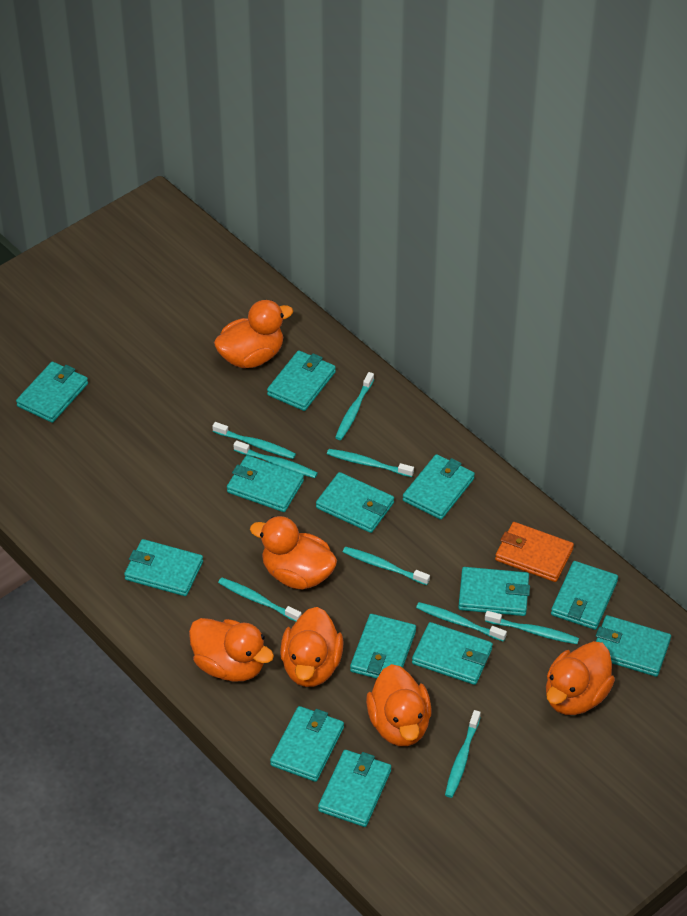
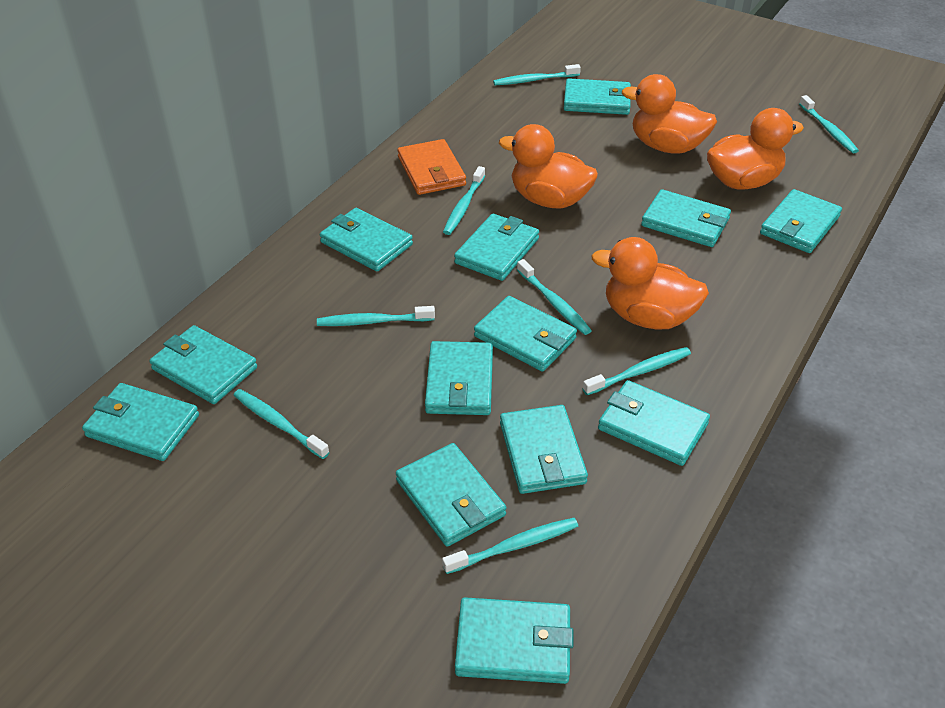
orange duck: [189,618,274,682] [214,300,293,368] [250,516,337,589] [280,607,344,687] [366,664,432,746] [546,641,615,715] = 6 -> [499,124,598,208] [591,237,709,330] [622,74,717,154] [707,108,804,189] = 4
turquoise toothbrush: [212,422,296,459] [218,578,302,622] [233,440,318,478] [327,449,414,477] [335,372,374,440] [343,547,430,585] [416,602,507,642] [445,710,481,798] [485,611,579,644] = 9 -> [234,389,330,459] [317,306,435,326] [442,518,578,574] [443,166,485,235] [493,64,581,85] [517,259,592,335] [583,347,691,395] [799,95,859,154] = 8

